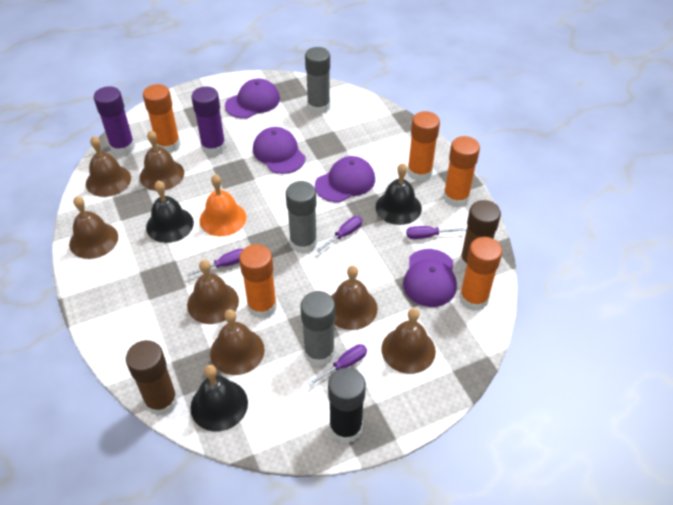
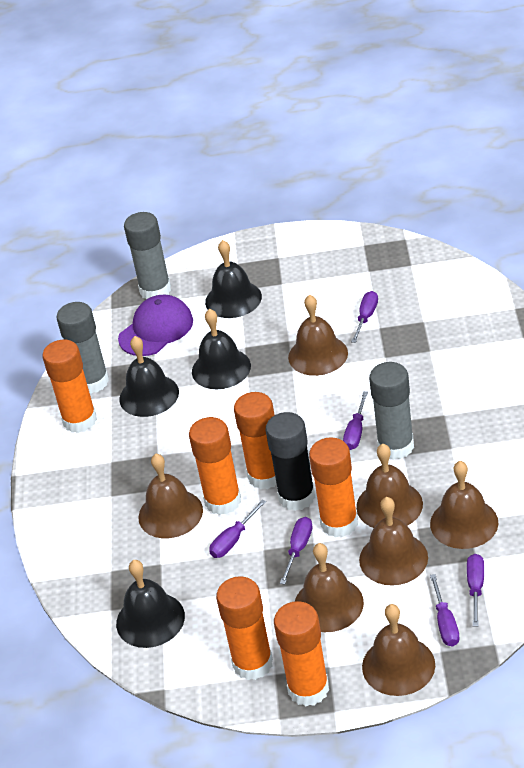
black bell: [146,180,194,243] [190,365,248,432] [376,163,422,225] = 3 -> [116,560,185,648] [119,336,179,417] [192,309,251,389] [205,240,262,318] = 4
brown glue stick: [126,340,178,416] [460,200,501,270] = 2 -> none = 0
orange bell: [199,174,246,236] = 1 -> none = 0
orange glue stick: [143,84,181,153] [239,244,277,319] [407,111,440,182] [443,136,480,207] [459,237,502,311] = 5 -> [43,340,97,433] [189,417,241,515] [216,576,273,680] [234,392,277,489] [274,601,329,706] [309,437,358,538] = 6
purple cap: [225,79,280,119] [253,127,306,174] [315,156,375,202] [403,249,457,307] = 4 -> [118,295,193,356] = 1
purple glue stick: [94,86,135,156] [191,86,226,156] = 2 -> none = 0
purple screwdriver: [187,248,243,277] [308,344,367,386] [316,216,362,252] [406,226,466,239] = 4 -> [209,499,266,558] [280,517,312,585] [343,391,368,450] [351,291,378,343] [430,574,460,646] [467,554,484,627] = 6

